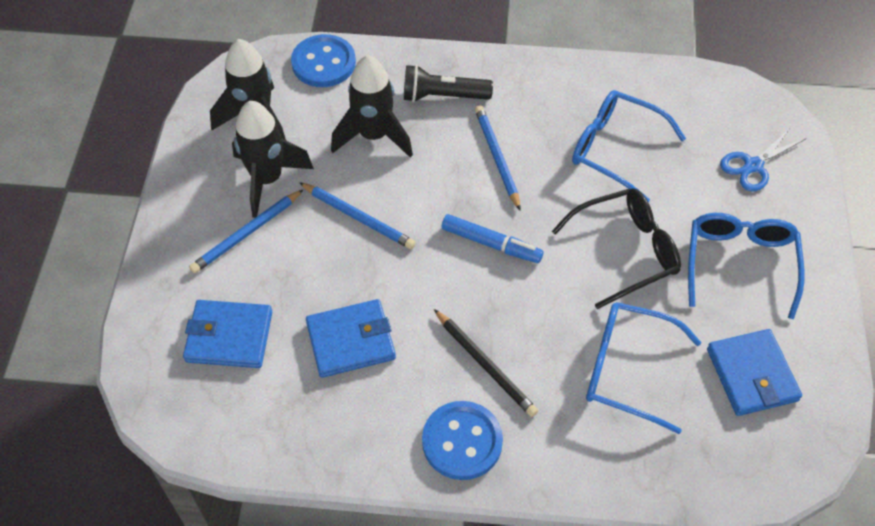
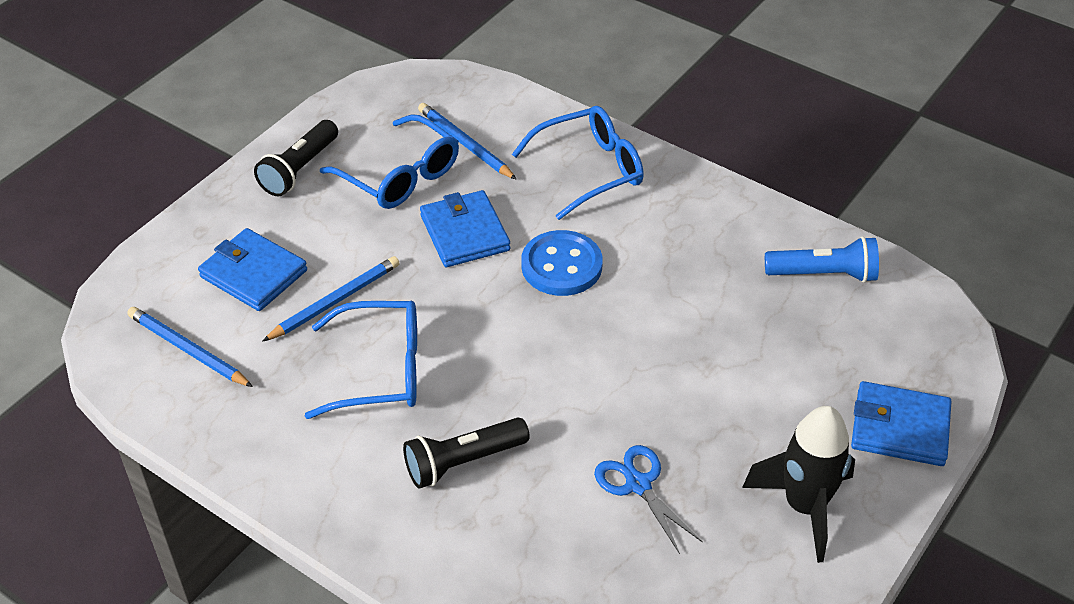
black flashlight: [404,65,493,102] = 1 -> [254,120,338,196] [403,417,530,489] = 2
black glasses: [552,188,681,309] = 1 -> none = 0
black pencil: [434,309,538,417] = 1 -> none = 0
black rocket: [210,39,286,140] [232,101,314,218] [331,55,413,158] = 3 -> [742,406,855,563] = 1
blue button: [291,34,356,87] [422,401,503,480] = 2 -> [521,230,603,296] = 1
blue flashlight: none = 0 -> [765,236,879,283] = 1
blue marker: [442,214,543,263] = 1 -> none = 0

